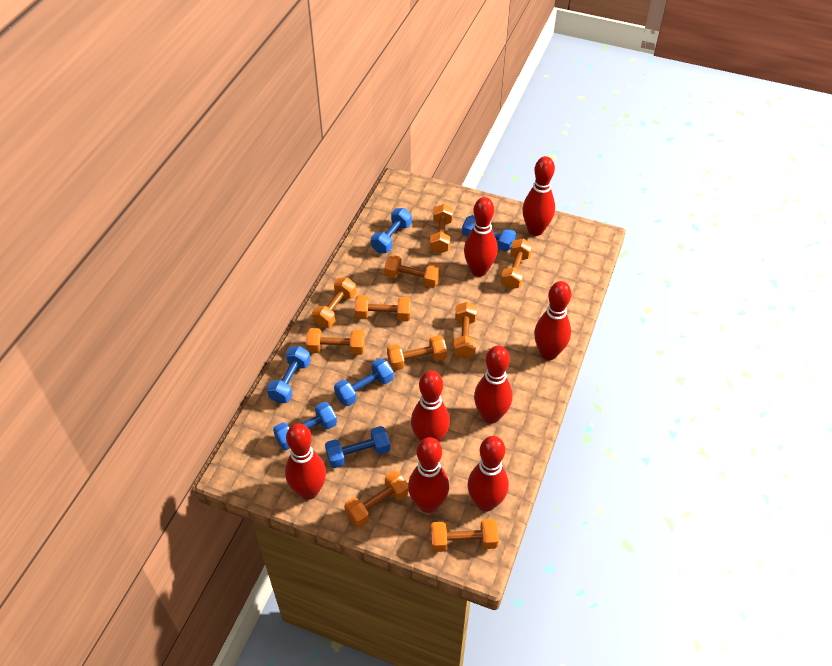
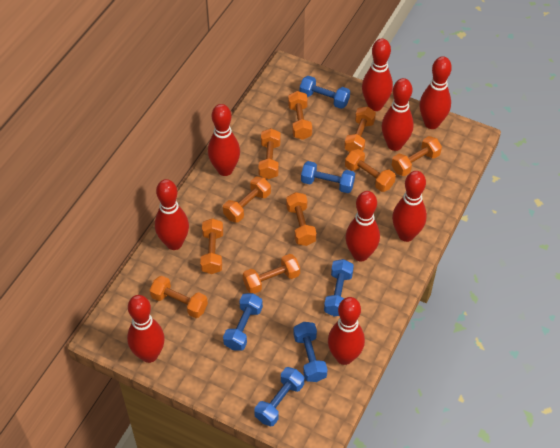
red bowling pin: [285,423,326,500] [408,437,449,513] [411,371,450,442] [464,197,498,277] [468,436,509,512] [474,346,512,424] [522,156,555,236] [534,281,571,360] = 8 -> [127,295,165,363] [155,179,189,250] [208,104,240,176] [328,297,365,365] [345,191,380,261] [362,39,393,111] [382,78,414,151] [392,171,427,242] [419,56,452,129] = 9

